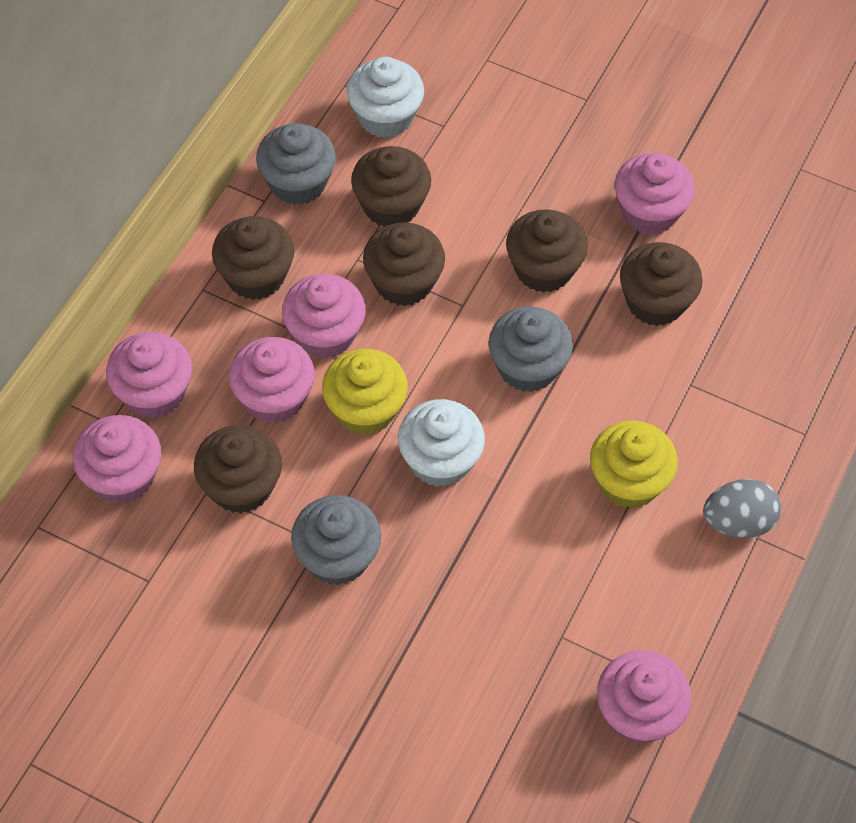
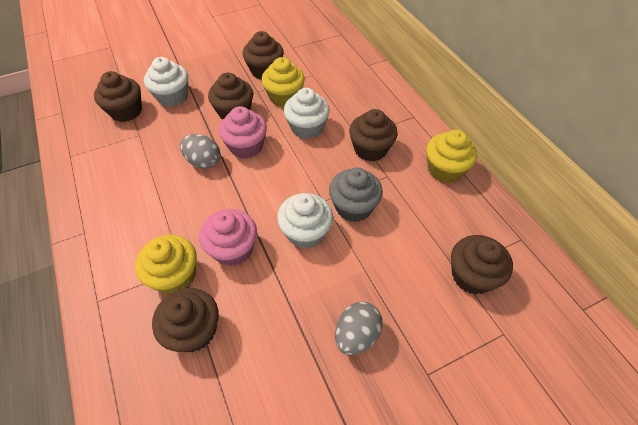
grey cupcake: [256,123,336,205] [291,495,381,585] [489,307,573,392] = 3 -> [329,168,383,222] = 1
grey egg: [703,479,781,538] = 1 -> [180,134,221,169] [335,302,383,355] = 2
pink cupcake: [73,415,161,504] [106,332,192,419] [229,337,315,423] [282,274,366,359] [597,650,691,744] [615,153,695,235] = 6 -> [199,209,257,266] [219,106,267,159] = 2
white cupcake: [347,57,424,138] [398,399,485,487] = 2 -> [144,57,188,107] [277,193,333,249] [284,88,330,139] = 3
yellow cupcake: [322,349,408,435] [590,420,678,509] = 2 -> [135,235,197,294] [261,57,305,107] [426,130,477,183] = 3

